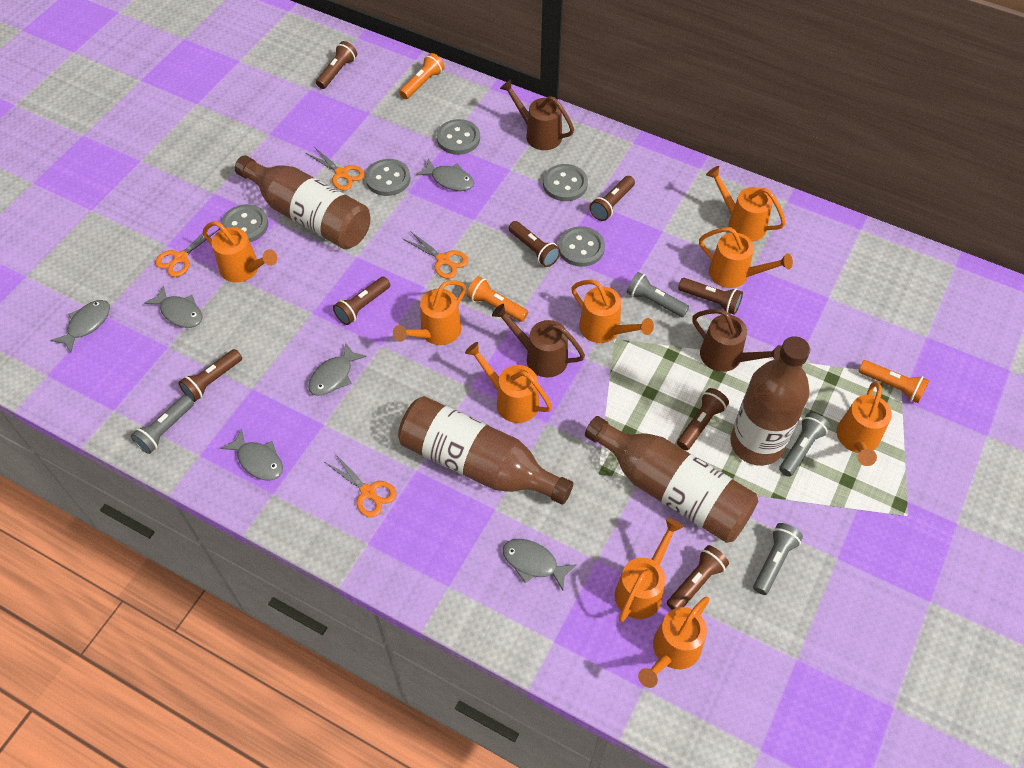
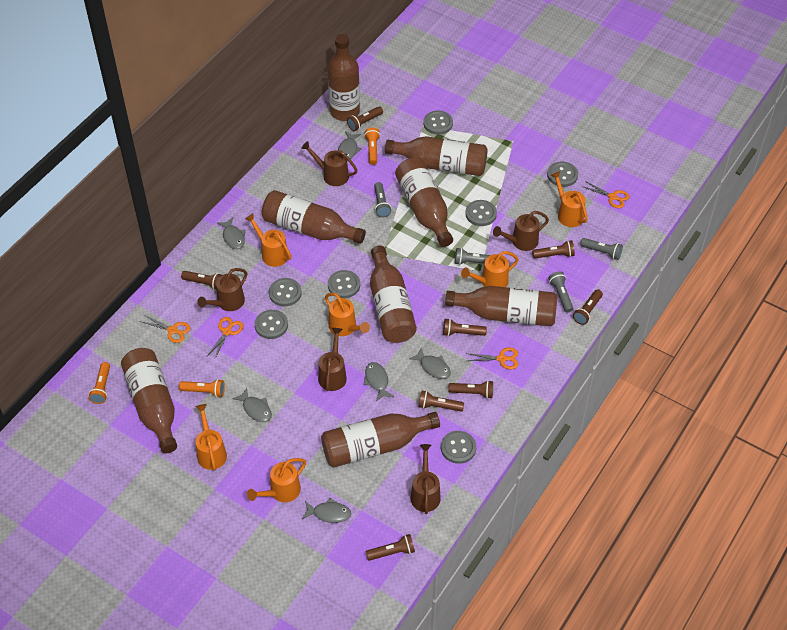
brown bottle: [235,155,370,249] [398,396,573,505] [585,416,758,543] [730,336,810,466] = 4 -> [121,348,177,453] [262,190,366,244] [321,412,440,468] [328,34,360,121] [370,245,417,343] [385,136,487,176] [395,158,453,247] [445,286,558,326] = 8
brown watering can: [492,304,585,378] [500,79,574,150] [692,309,782,372] = 3 -> [198,268,247,311] [301,141,357,186] [318,328,347,391] [410,444,441,514] [493,211,549,251] = 5
grey button: [221,204,268,242] [365,159,410,196] [437,119,480,155] [543,164,588,201] [558,226,605,267] = 5 -> [255,310,288,339] [269,278,302,307] [328,270,360,298] [423,111,453,135] [441,431,476,464] [465,200,497,226] [547,162,578,187] = 7
orange watering can: [202,221,277,282] [393,280,466,345] [465,342,552,423] [571,280,654,343] [615,518,683,622] [638,597,710,688] [699,227,793,288] [706,166,786,241] [837,382,892,466] = 9 -> [195,404,227,471] [245,213,291,267] [247,458,306,502] [325,293,370,336] [461,251,519,287] [551,171,588,227] = 6

